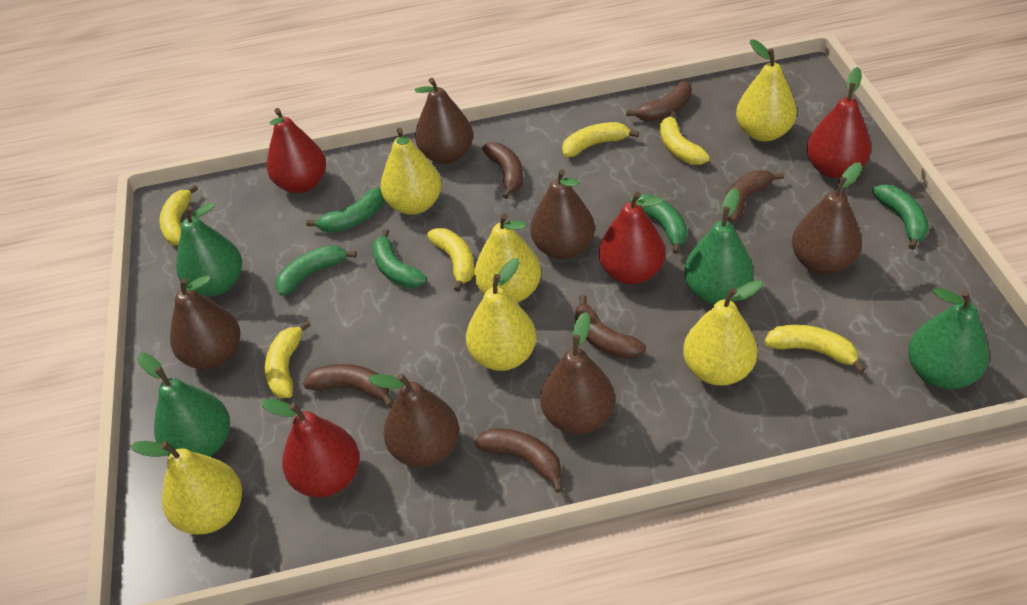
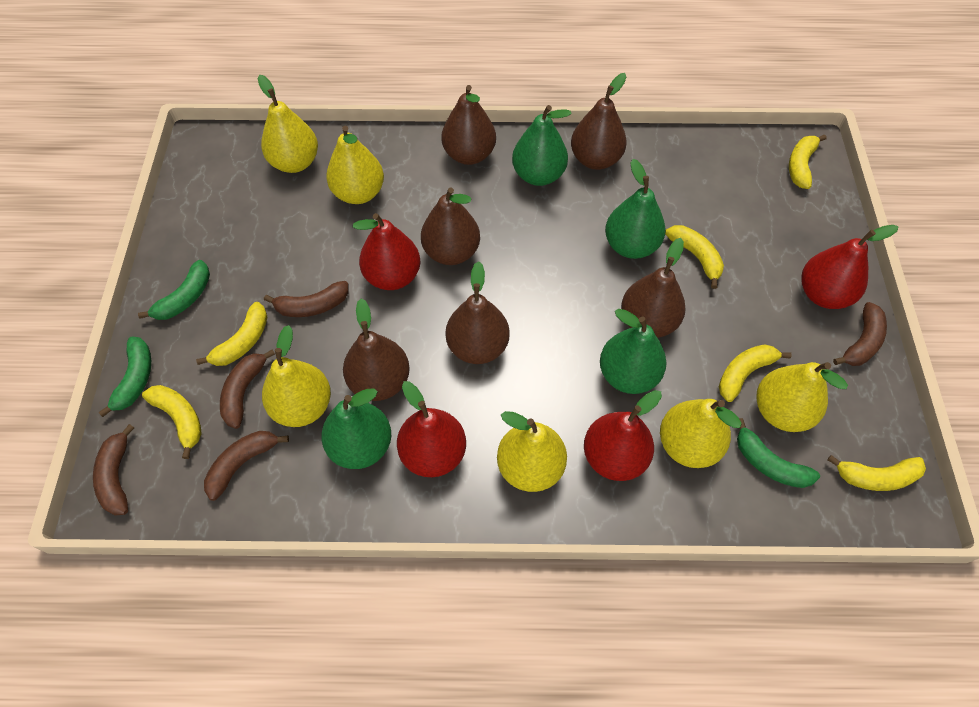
brown banana: [303,364,394,407] [474,428,563,493] [482,142,523,199] [575,295,646,359] [626,81,692,121] [724,170,784,222] = 6 -> [93,424,134,516] [204,431,289,501] [220,350,275,429] [264,281,349,317] [833,302,887,366] = 5
green banana: [275,245,357,296] [306,188,384,233] [372,229,427,288] [630,194,688,254] [872,184,929,250] = 5 -> [98,337,151,417] [138,260,210,320] [737,418,820,488] = 3

